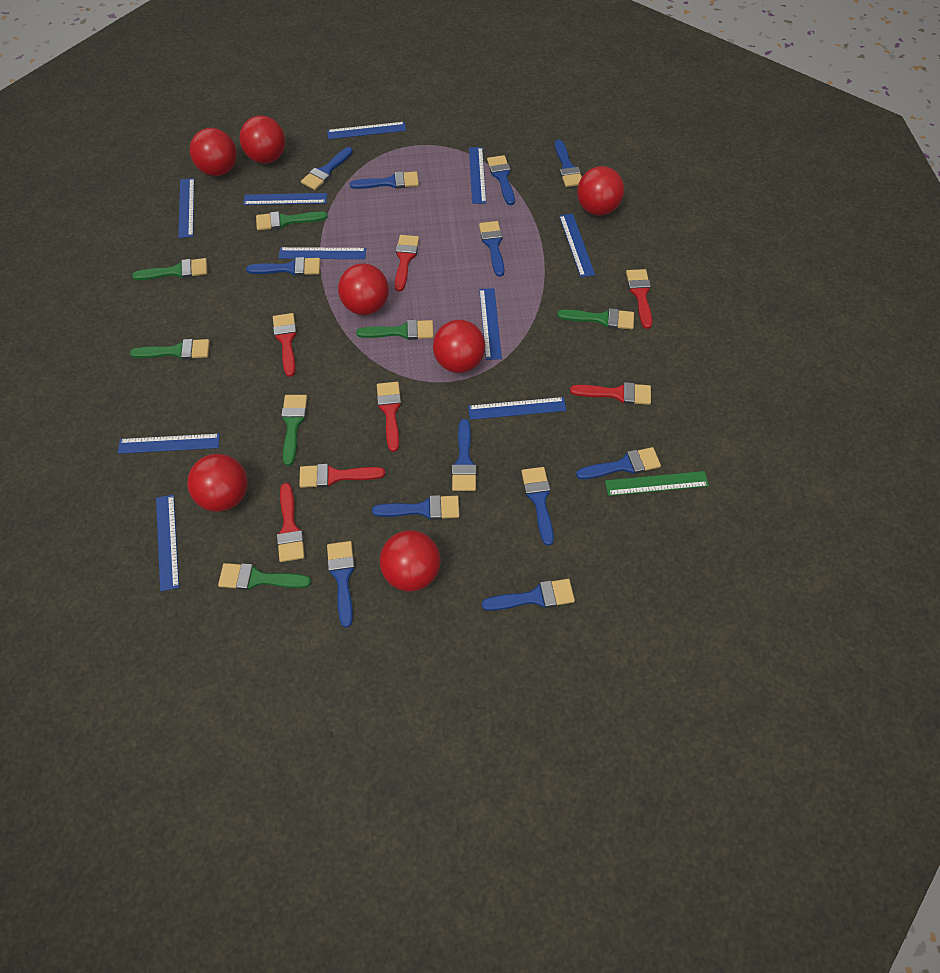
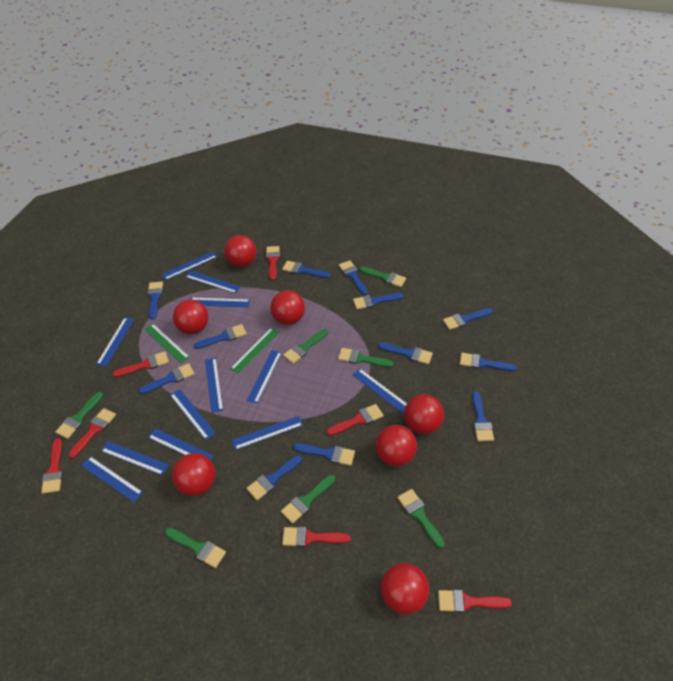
blue ruler: [118,434,220,454] [156,495,179,591] [178,178,194,238] [243,193,327,205] [279,247,366,259] [327,122,406,139] [468,397,566,420] [469,147,486,204] [479,288,502,360] [559,214,595,277] = 10 -> [81,456,143,502] [96,317,134,366] [101,441,169,475] [148,428,214,460] [162,252,217,280] [170,389,216,440] [186,271,240,293] [190,297,250,307] [205,358,223,413] [232,416,303,450] [246,350,282,403] [352,369,407,413] = 12
green ruler: [605,471,709,496] = 1 -> [144,324,190,363] [230,328,279,374] = 2

